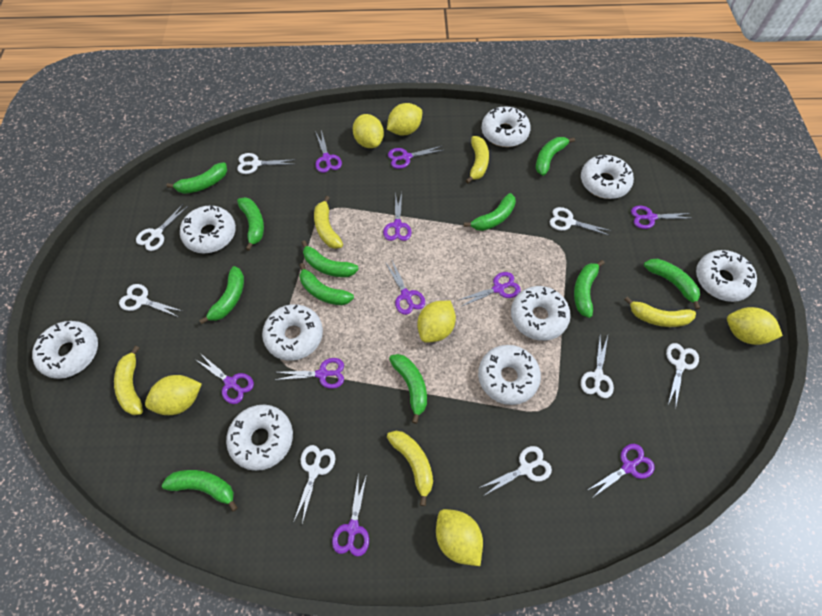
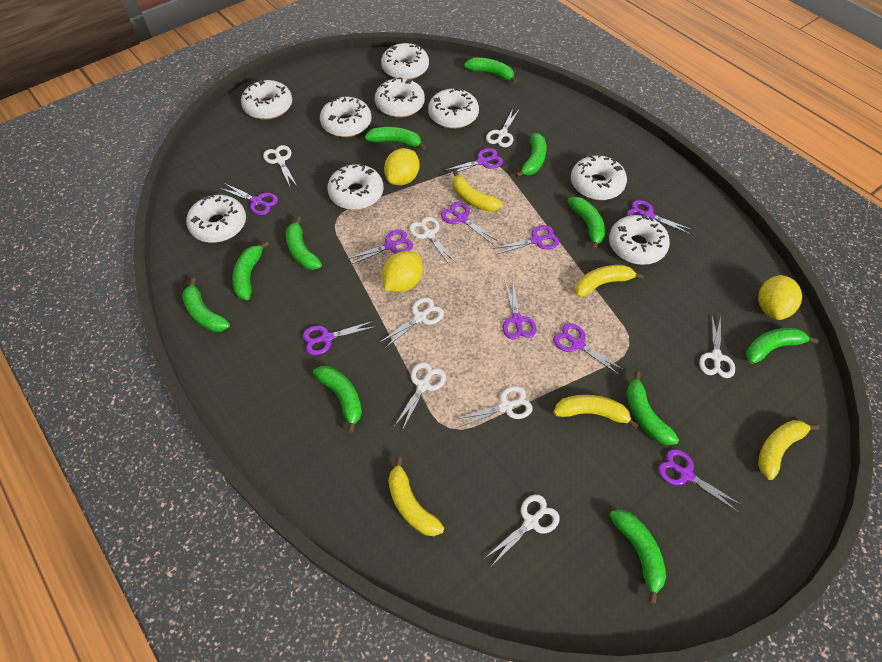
yellow lemon: [145,375,202,415] [353,114,384,148] [387,103,422,135] [417,300,456,343] [436,509,483,566] [727,307,783,345] = 6 -> [382,251,423,292] [384,148,420,185] [758,275,802,320] = 3

